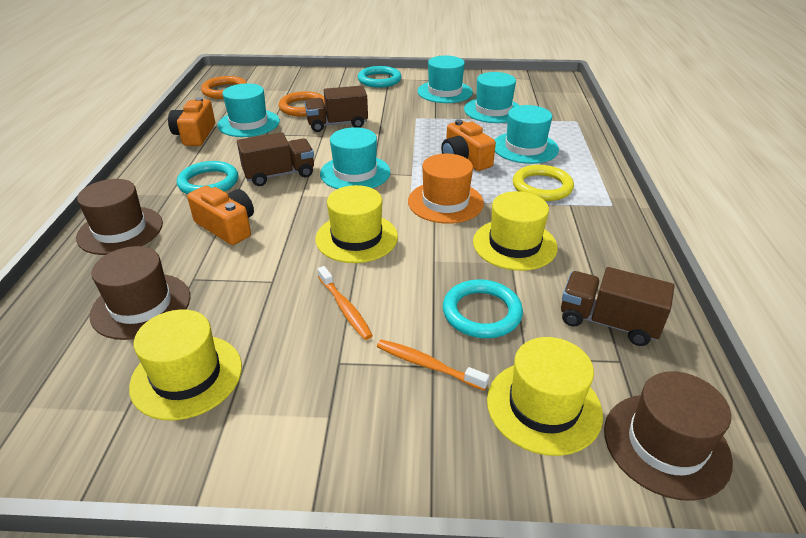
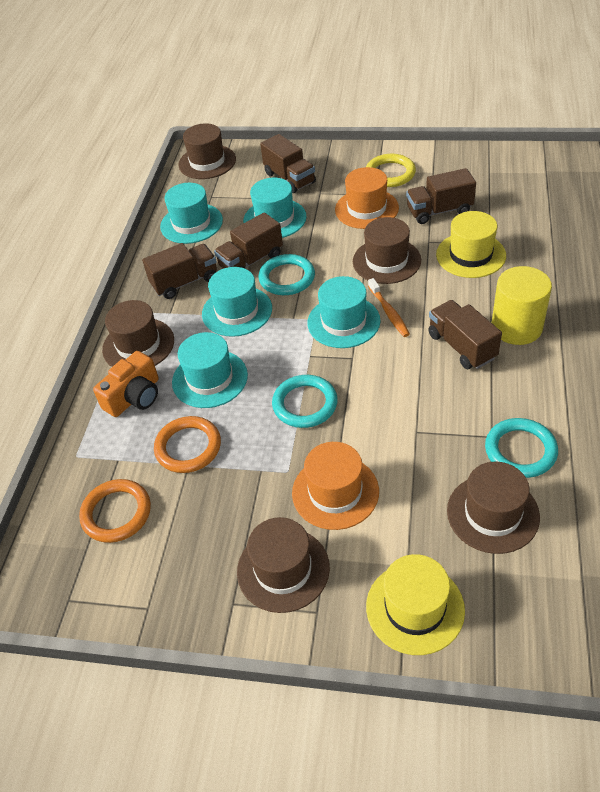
brown hat: [76,179,163,255] [89,246,190,340] [604,371,733,501] = 3 -> [102,300,174,367] [178,123,236,179] [237,517,330,613] [353,217,421,284] [447,461,540,554] = 5
brown truck: [237,132,314,186] [305,86,368,132] [561,267,675,346] = 3 -> [142,243,217,299] [214,212,283,269] [260,134,316,193] [406,168,476,224] [428,300,502,369] = 5
orange camera: [168,97,215,146] [187,186,254,245] [441,119,496,171] = 3 -> [93,351,159,417] = 1
orange hat: [408,154,484,224] = 1 -> [292,442,379,530] [335,167,399,229] = 2
orange toothbrush: [318,266,373,340] [377,339,489,391] = 2 -> [368,278,410,337] = 1
yellow cylinder: none = 0 -> [492,266,552,345] = 1
yellow hat: [129,309,242,420] [315,185,398,263] [473,191,558,271] [487,337,603,456] = 4 -> [366,554,465,655] [436,211,506,278] = 2

